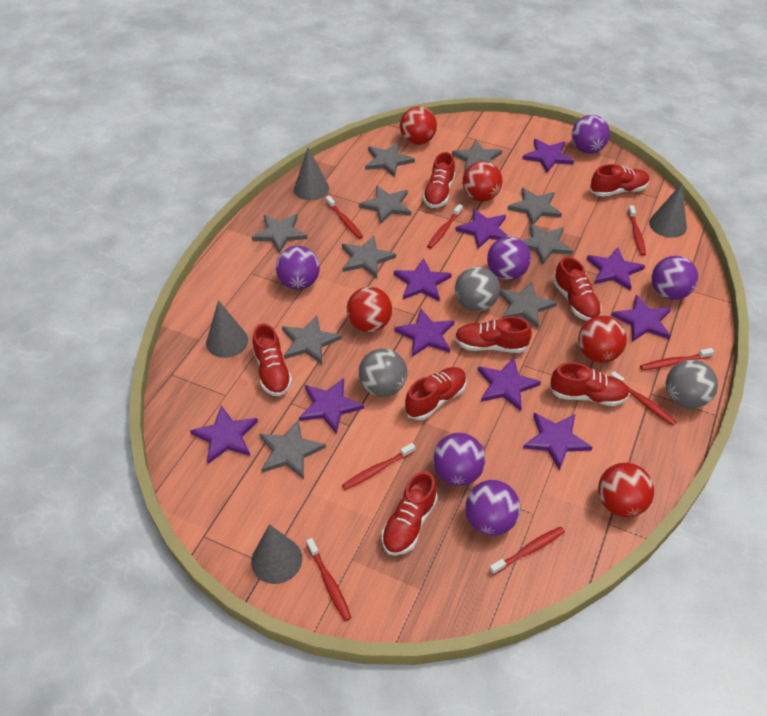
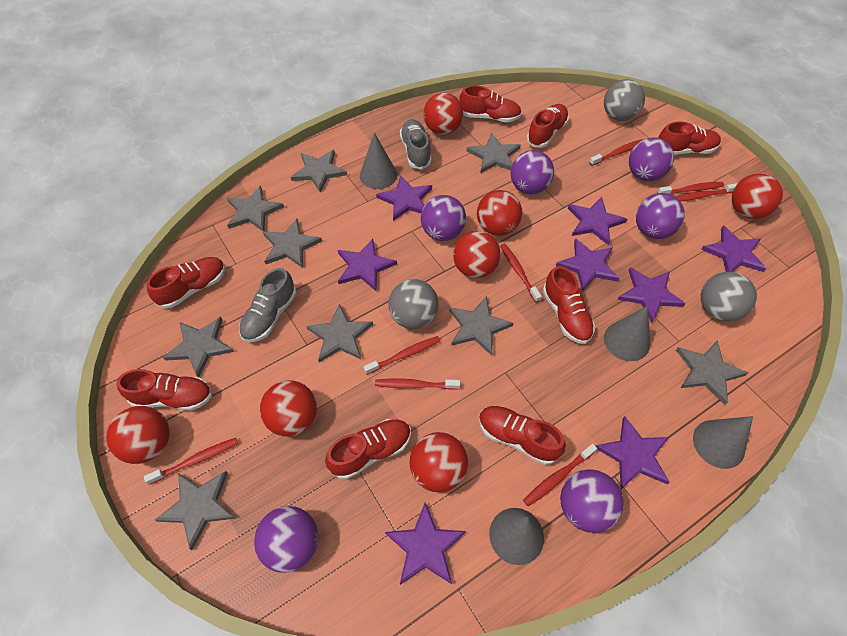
grey shoe: none = 0 -> [239,268,296,343] [400,119,432,170] = 2
grey star: [252,214,308,254] [260,420,326,479] [282,315,342,364] [342,236,396,278] [359,186,411,224] [365,142,415,178] [452,140,502,173] [499,282,557,328] [507,188,562,225] [523,223,573,265] = 10 -> [155,471,236,550] [163,317,234,377] [227,186,284,232] [263,219,322,268] [291,150,347,193] [306,304,373,363] [449,296,513,356] [467,133,521,174] [676,340,748,405] = 9
purple star: [190,406,258,464] [299,378,364,434] [394,258,452,301] [394,309,454,357] [455,209,509,249] [478,358,541,411] [522,139,574,173] [523,413,593,471] [586,247,645,291] [611,295,671,342] = 10 -> [338,239,397,291] [376,175,432,221] [385,503,466,585] [556,238,619,292] [568,197,627,245] [596,416,670,489] [618,267,686,322] [701,225,767,272] = 8
red ball: [347,287,392,332] [400,106,437,145] [463,161,502,202] [578,316,627,363] [598,463,654,517] = 5 -> [106,406,170,464] [260,380,317,436] [409,432,468,492] [423,93,463,135] [453,231,501,278] [477,190,522,236] [732,173,783,219] = 7

